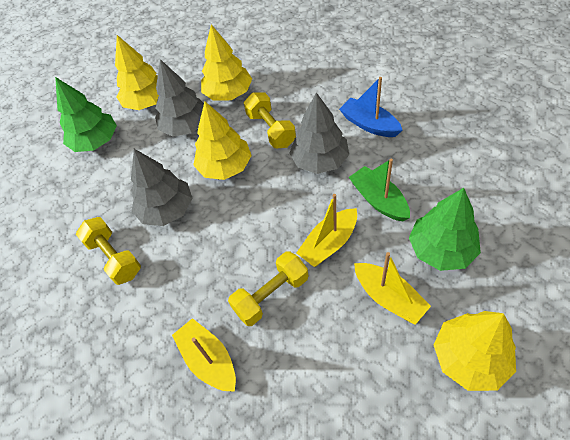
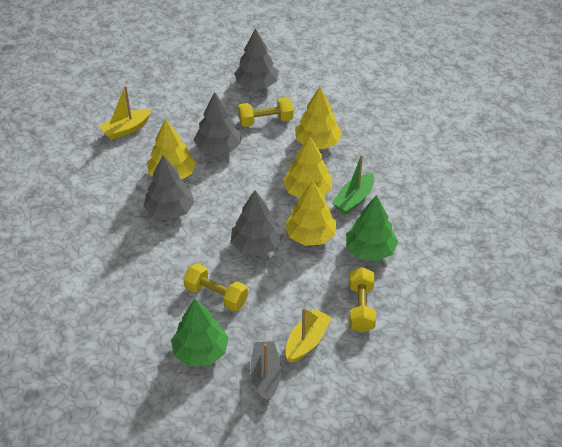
blue boat: [339,77,402,137] = 1 -> none = 0
grey boat: none = 0 -> [250,341,281,402] = 1
grey tree: [131,149,192,226] [155,59,204,137] [289,92,349,174] = 3 -> [144,155,195,220] [194,92,241,155] [231,191,283,256] [234,28,278,89] = 4
yellow boat: [172,318,236,392] [296,194,357,267] [354,252,431,325] = 3 -> [99,86,151,140] [286,307,332,363] = 2

